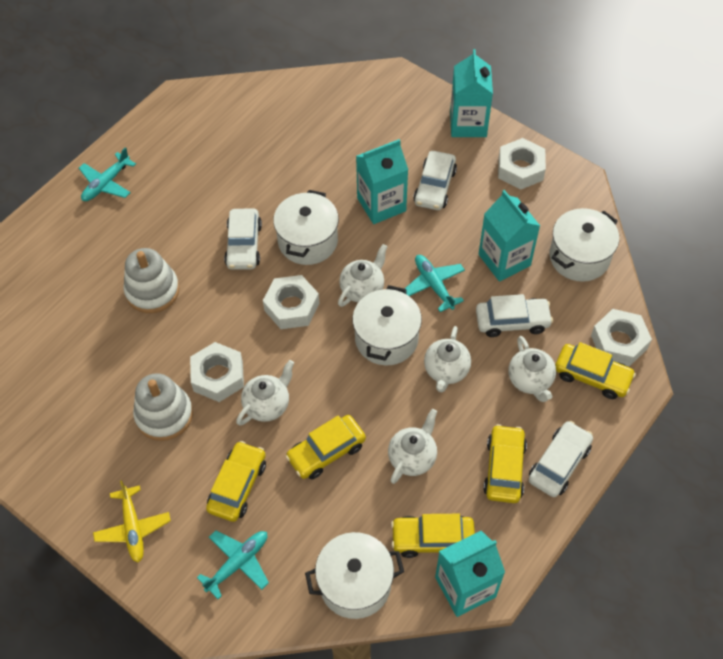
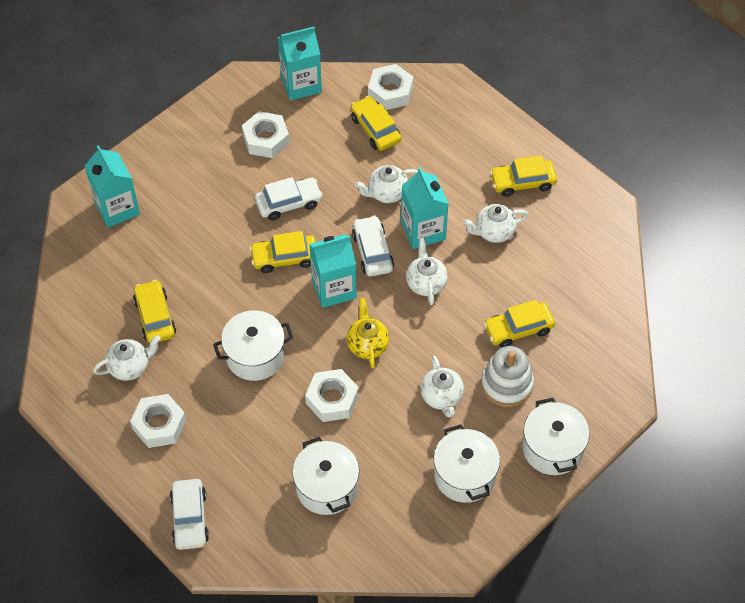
turquoise plane: [79,147,136,201] [197,530,269,599] [403,255,465,312] = 3 -> none = 0
white car: [224,209,262,270] [413,151,457,210] [476,294,553,337] [529,421,593,497] = 4 -> [170,479,209,550] [255,177,323,220] [352,215,394,277] = 3
white stacking toy: [123,248,179,313] [133,373,193,441] = 2 -> [481,346,534,407] = 1
yellow plane: [93,480,171,563] = 1 -> none = 0
yellow teapot: none = 0 -> [347,298,389,369] = 1

